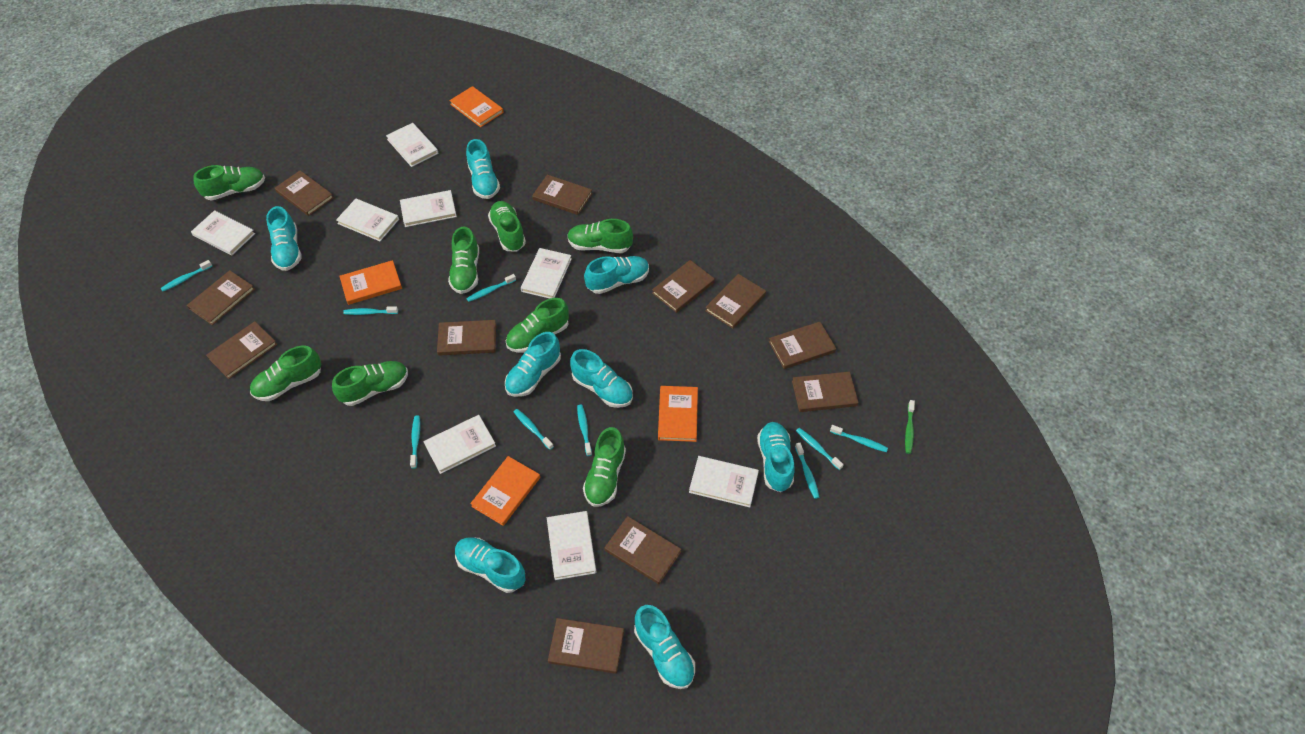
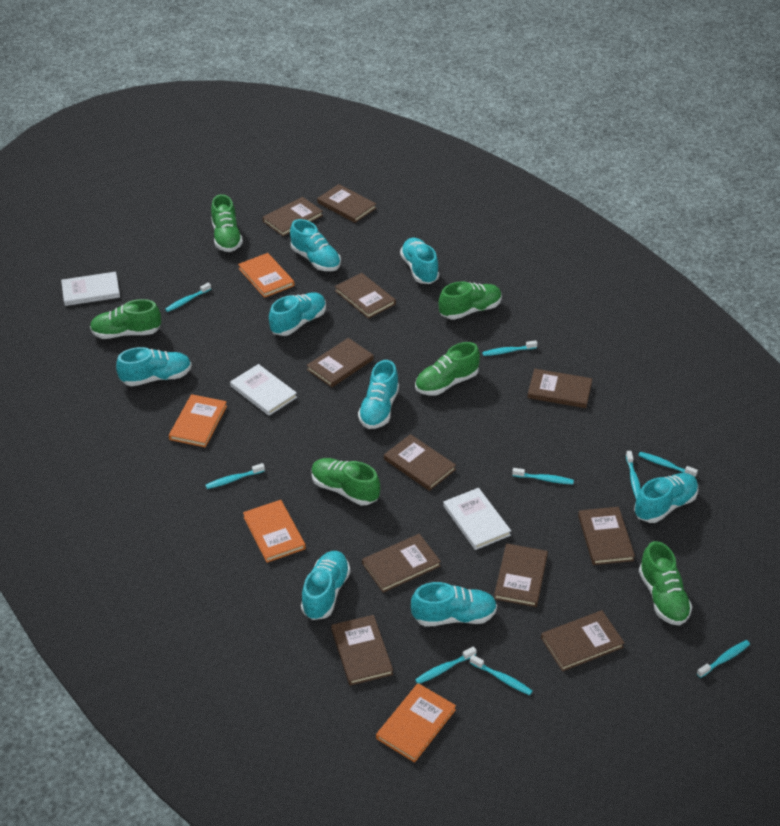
green shoe: [193,165,265,200] [250,346,321,401] [332,361,408,406] [448,226,479,294] [488,201,526,252] [506,298,569,353] [567,219,633,253] [583,427,626,507] = 8 -> [90,299,161,339] [211,194,243,252] [312,458,380,505] [415,342,480,396] [439,281,502,320] [639,541,693,626] = 6
green toothbrush: [905,400,915,454] = 1 -> none = 0
white book: [191,210,255,255] [336,199,399,241] [386,123,438,167] [400,190,457,227] [424,415,496,474] [521,248,572,299] [547,511,596,580] [689,456,759,507] = 8 -> [61,272,120,306] [230,364,297,416] [443,488,511,550] = 3

